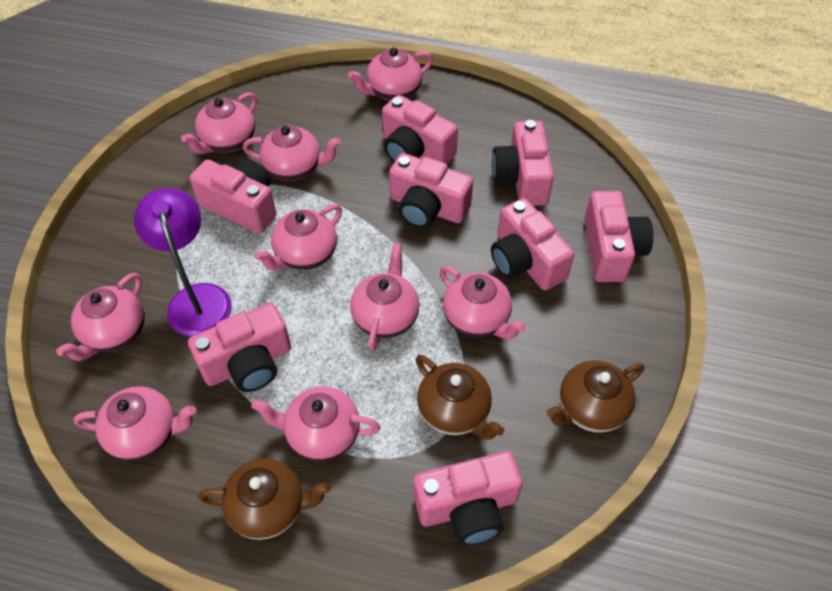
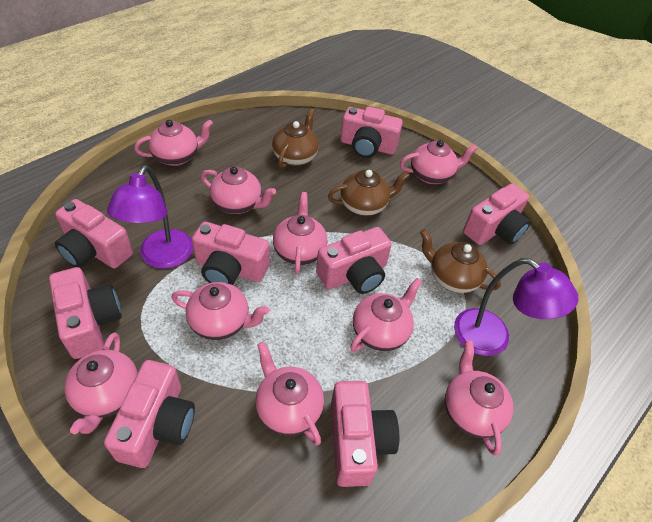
purple lamp: [134,188,232,337] = 1 -> [107,165,193,269] [454,258,578,356] = 2

